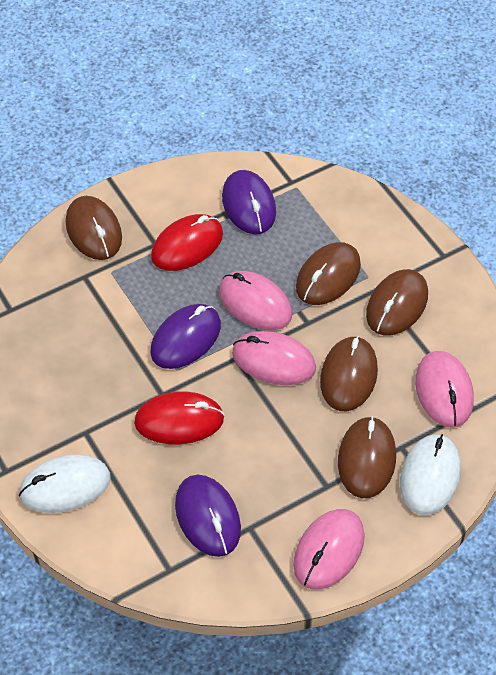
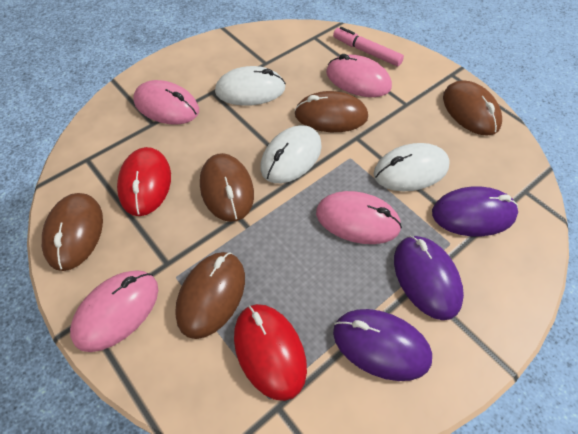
pink marker: none = 0 -> [333,27,404,66] = 1
white mouse: [19,455,111,513] [400,434,461,515] = 2 -> [215,66,286,106] [260,125,322,183] [374,143,450,191] = 3

